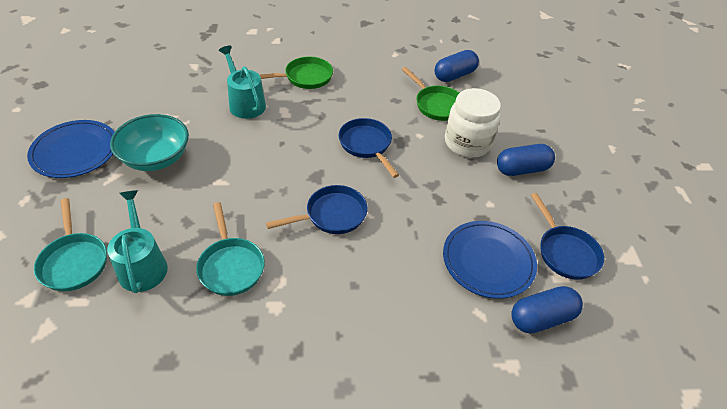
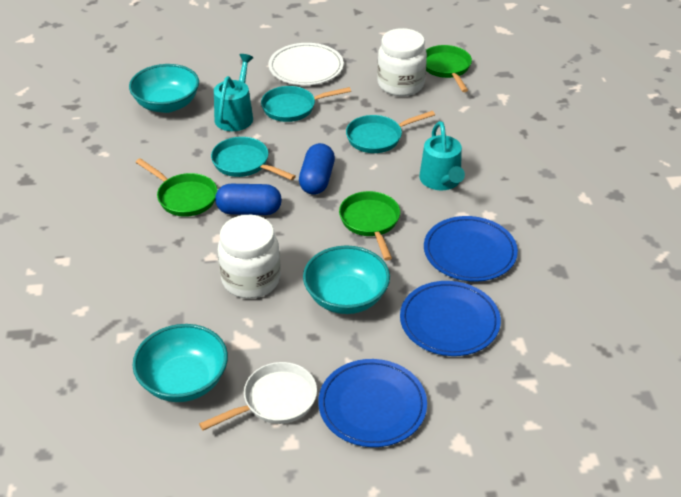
blue capsule: [435,50,479,82] [497,144,555,176] [511,286,583,333] = 3 -> [215,184,282,215] [299,143,335,195] = 2
blue pan: [266,185,368,234] [339,118,399,178] [531,193,604,280] = 3 -> none = 0
blue plate: [27,120,114,178] [443,221,537,299] = 2 -> [318,359,427,447] [400,281,501,356] [424,216,518,282] = 3
green pan: [260,57,333,89] [402,67,459,121] = 2 -> [136,158,217,217] [339,191,400,261] [426,45,472,92] = 3
turquoise bowl: [110,114,189,171] = 1 -> [129,64,199,113] [133,324,228,402] [303,246,390,314] = 3
turquoise pan: [34,198,107,291] [196,202,265,296] = 2 -> [211,137,296,180] [261,86,351,122] [346,111,435,153] = 3
white jar: [445,88,501,158] = 1 -> [218,215,280,298] [377,28,427,96] = 2
white pan: none = 0 -> [199,362,317,431] = 1
white plate: none = 0 -> [268,43,344,85] = 1

